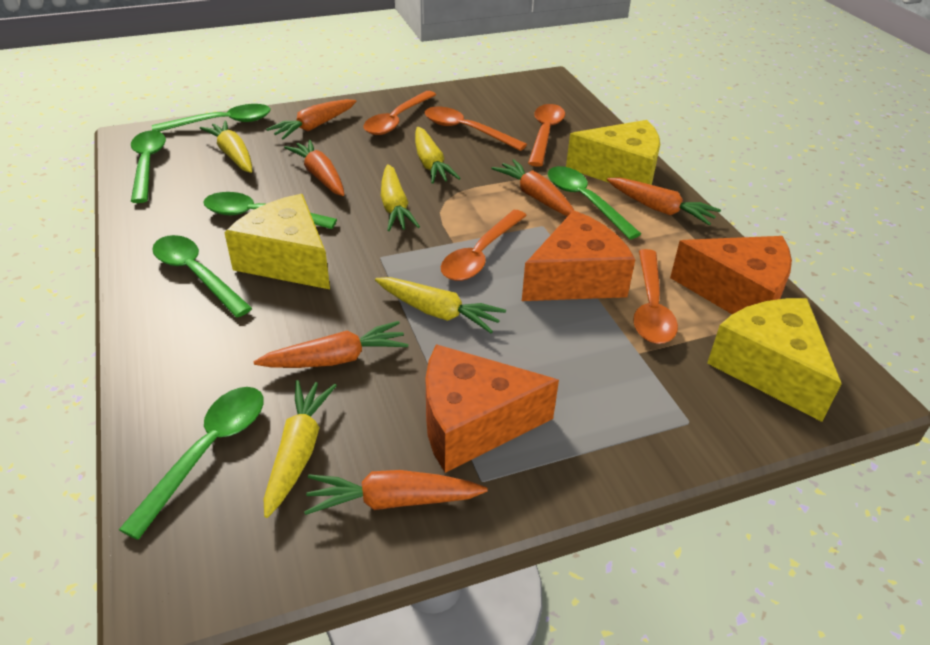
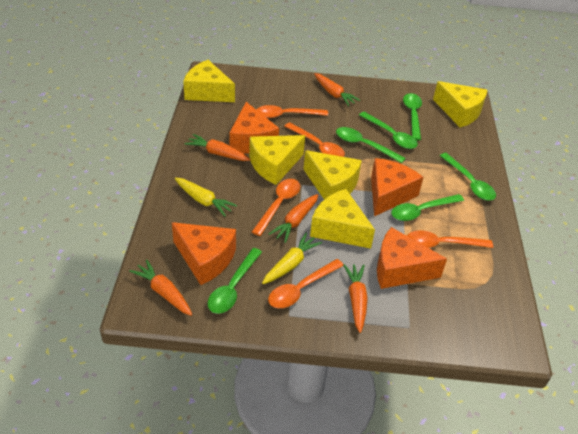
orange carrot: [253,321,408,368] [266,99,356,140] [284,140,344,196] [304,470,488,515] [491,159,574,216] [607,177,721,225] = 6 -> [129,259,192,316] [184,134,250,161] [269,194,318,243] [314,73,360,106] [343,264,368,333] = 5
orange cheese: [426,344,559,473] [522,210,635,301] [670,236,792,314] = 3 -> [172,222,236,285] [229,102,279,153] [371,158,423,216] [377,227,447,289] = 4
yellow carrot: [200,121,252,173] [264,380,337,518] [375,277,506,333] [381,164,420,231] [415,127,460,184] = 5 -> [175,177,237,217] [262,233,322,284] = 2
yellow cheese: [224,194,330,289] [566,120,660,185] [707,298,842,422] = 3 -> [183,60,235,102] [249,135,305,185] [303,150,362,199] [310,189,375,249] [433,81,487,127] = 5

